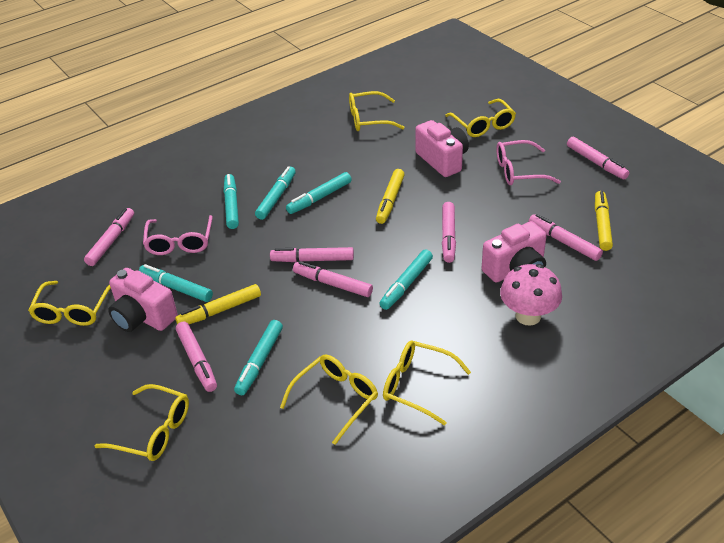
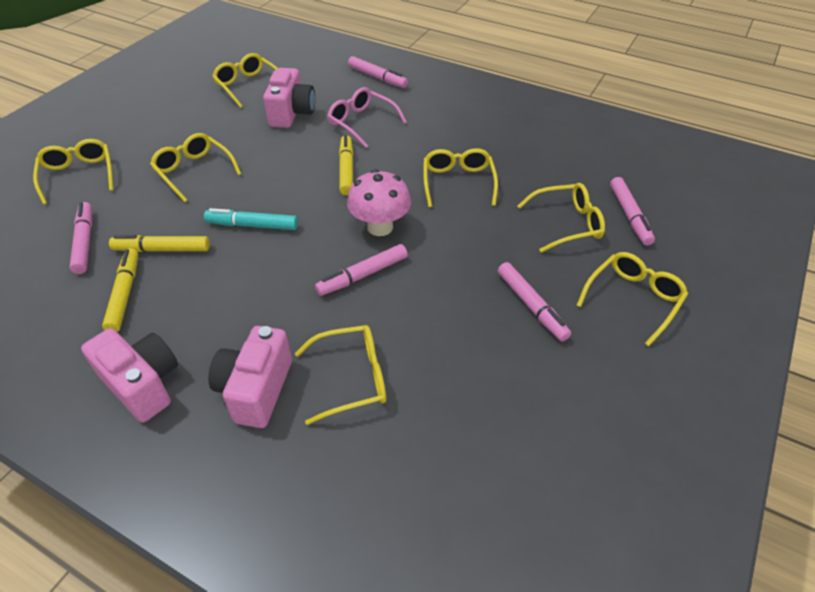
pink glasses: [143,215,213,255] [496,140,561,185] = 2 -> [327,87,407,148] = 1
pink marker: [84,208,134,266] [176,321,217,392] [270,247,354,262] [293,261,373,297] [442,202,456,263] [529,214,603,261] [567,137,629,179] = 7 -> [70,202,92,274] [315,244,408,296] [348,56,408,88] [498,262,571,341] [610,177,655,245] = 5
turquoise marker: [139,264,213,302] [224,174,239,229] [234,320,283,395] [255,166,296,220] [286,172,352,214] [379,249,433,310] = 6 -> [204,208,298,230] = 1
yellow glasses: [28,281,111,326] [95,384,189,461] [280,354,378,445] [349,91,405,131] [383,341,471,425] [445,99,516,137] = 6 -> [33,139,113,205] [150,133,241,202] [212,53,278,108] [295,325,386,425] [423,148,498,207] [518,183,605,253] [577,252,688,346] = 7

